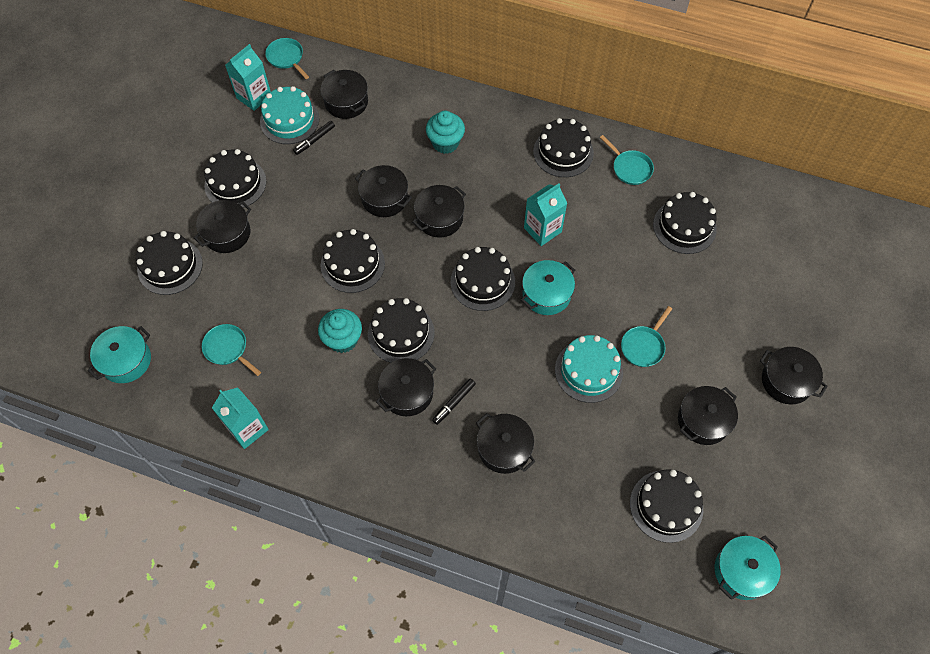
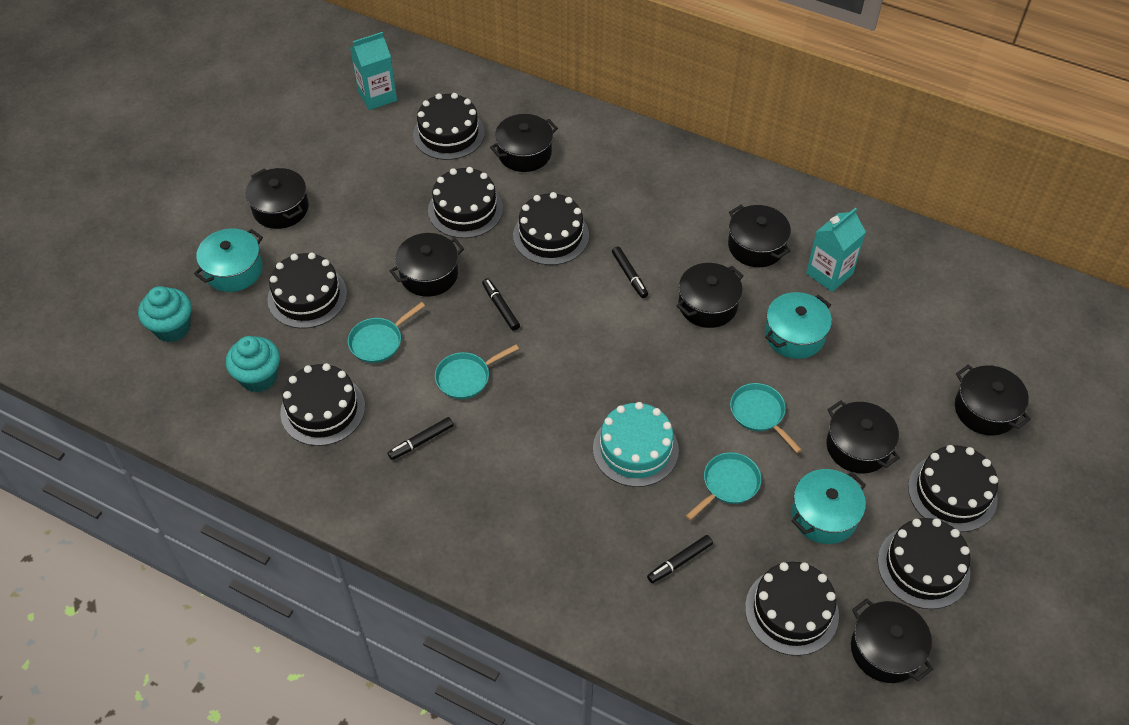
black marker: [293,121,335,155] [432,379,476,425] = 2 -> [388,417,453,460] [482,278,520,331] [612,246,648,298] [647,535,713,583] = 4
turquoise cake: [260,86,319,144] [555,335,623,403] = 2 -> [593,402,679,487] = 1
turquoise carton: [212,388,269,449] [225,44,271,111] [524,183,567,246] = 3 -> [350,32,397,110] [806,208,866,292] = 2

